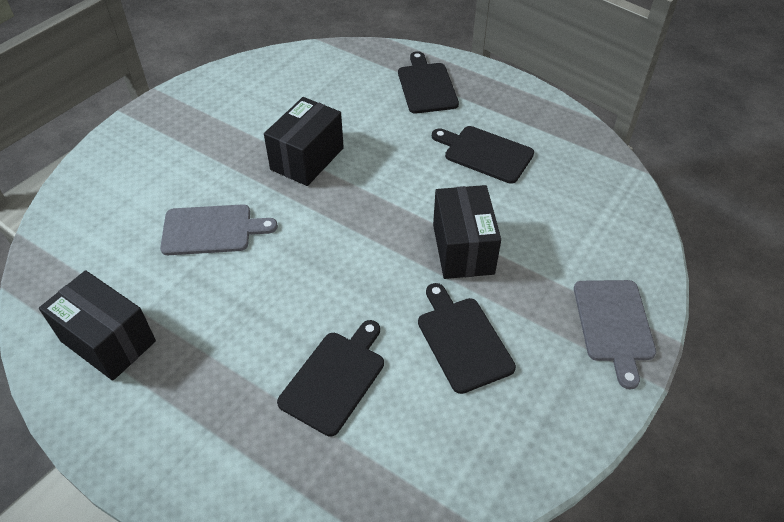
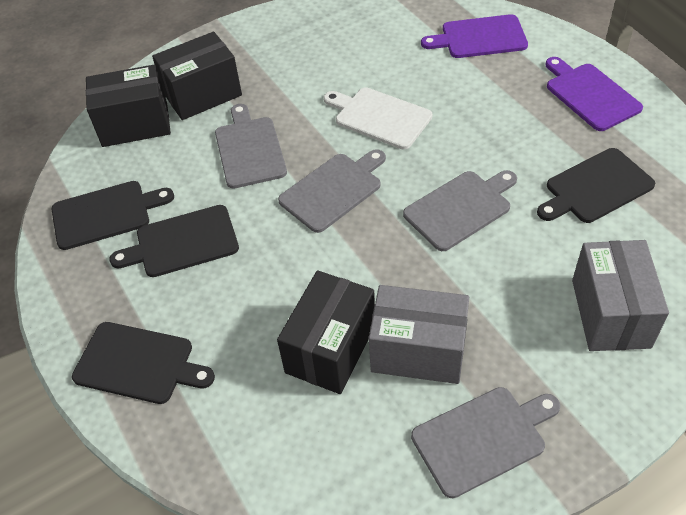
grey box: none = 0 -> [369,285,469,384] [572,240,669,351] = 2
grey cutting board: [160,204,278,255] [574,280,656,389] = 2 -> [215,104,287,189] [278,149,386,233] [403,170,517,251] [411,387,560,498] = 4
purple cutting board: none = 0 -> [421,14,528,58] [545,57,643,131] = 2
white cutting board: none = 0 -> [324,87,432,149] = 1

